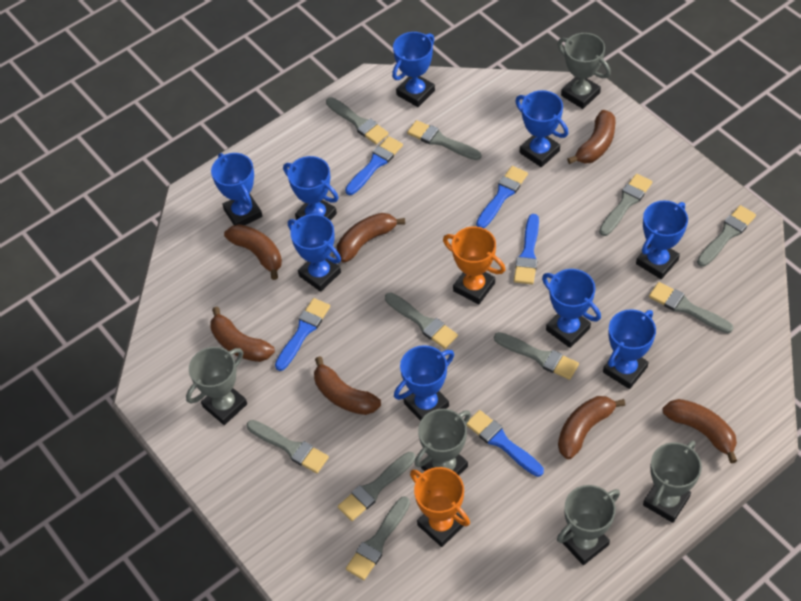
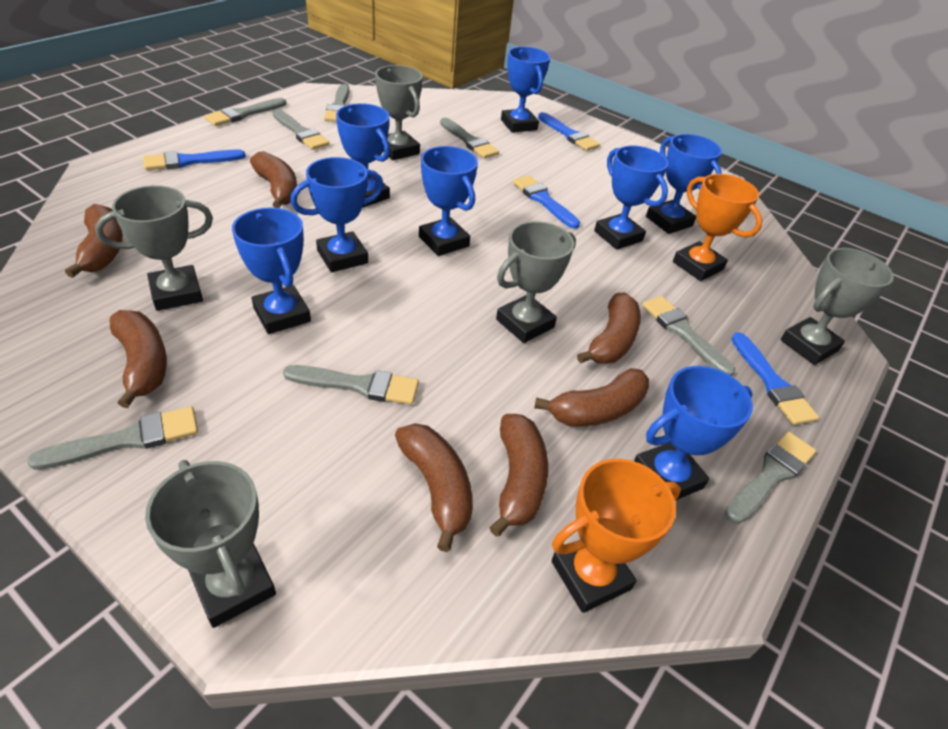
blue brush: [275,298,330,371] [345,136,403,195] [466,410,544,477] [476,166,528,228] [514,214,539,284] = 5 -> [143,149,246,170] [513,175,580,229] [538,112,600,151] [731,332,819,425] = 4
blue trophy: [211,153,262,225] [283,156,338,221] [288,214,341,292] [392,32,435,107] [394,345,454,421] [515,90,568,167] [542,269,601,348] [603,309,656,389] [636,200,688,279] = 9 -> [232,208,311,334] [290,157,384,272] [336,103,390,208] [419,146,478,256] [501,47,550,133] [594,146,668,250] [634,366,753,500] [646,134,722,234] = 8
grey brush: [247,420,329,473] [326,97,389,144] [338,452,416,521] [346,496,410,580] [385,293,458,349] [407,120,481,160] [494,332,579,380] [599,174,652,236] [649,282,733,333] [697,205,756,267] = 10 -> [27,406,198,470] [205,98,286,126] [273,109,330,150] [283,365,419,405] [324,84,349,122] [440,118,499,158] [642,296,735,376] [725,432,816,524] = 8

